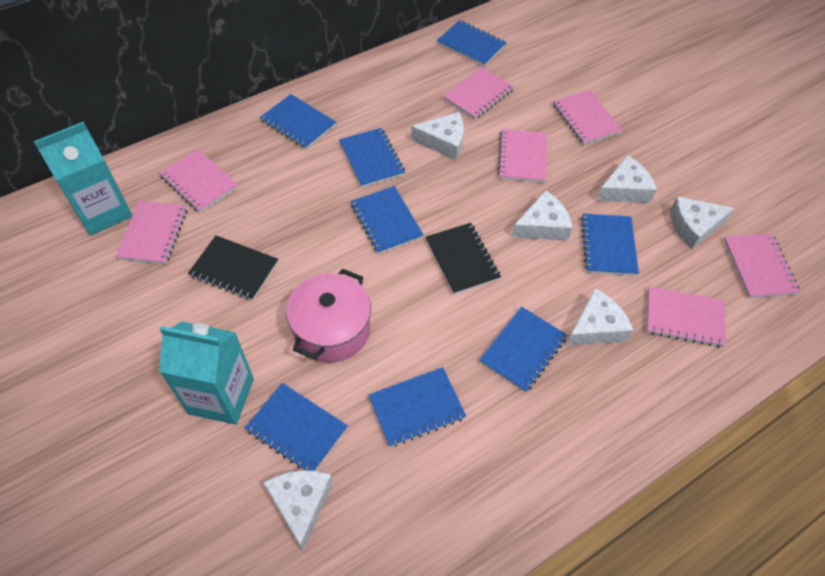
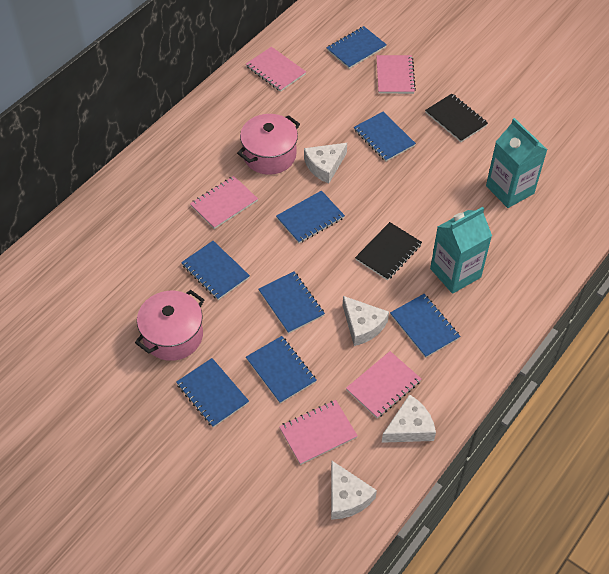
pink notebook: [115,201,187,265] [159,149,238,213] [443,67,514,120] [498,129,547,183] [553,90,622,145] [647,286,726,348] [724,234,800,298] = 7 -> [190,176,258,229] [246,47,306,92] [279,400,358,465] [346,351,421,418] [377,55,416,94] = 5
pink pot: [286,269,371,363] = 1 -> [135,290,204,361] [237,114,300,175] = 2
white cheese: [264,470,333,551] [411,112,464,160] [512,190,572,241] [566,288,633,346] [596,155,657,203] [670,196,734,249] = 6 -> [304,143,347,184] [331,461,377,520] [343,296,389,346] [382,394,436,443] = 4

